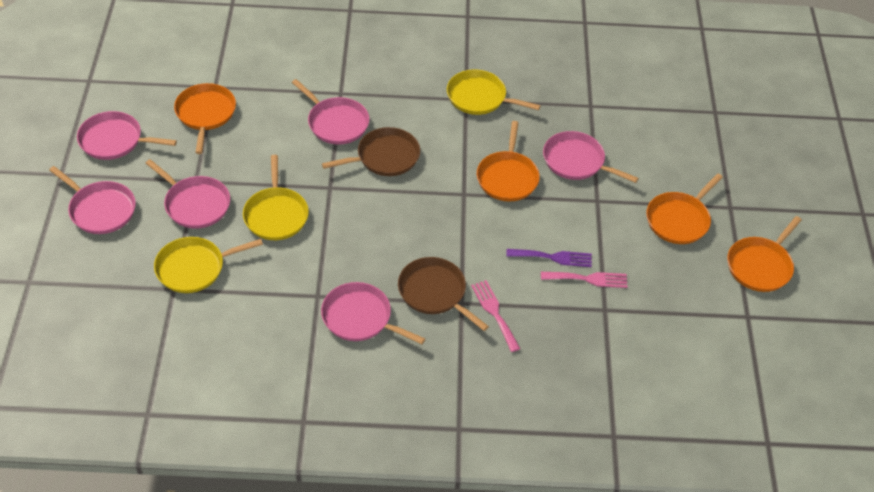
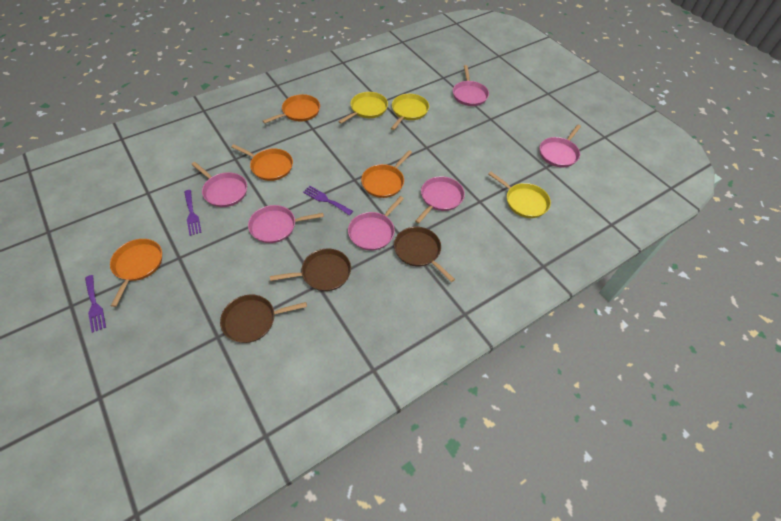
brown pan: [322,127,420,176] [398,257,489,331] = 2 -> [220,295,307,343] [270,249,351,291] [394,227,455,282] = 3
pink fork: [471,280,521,352] [541,272,627,288] = 2 -> none = 0
purple fork: [506,249,592,267] = 1 -> [85,275,106,333] [184,190,202,236] [303,186,353,216] = 3

